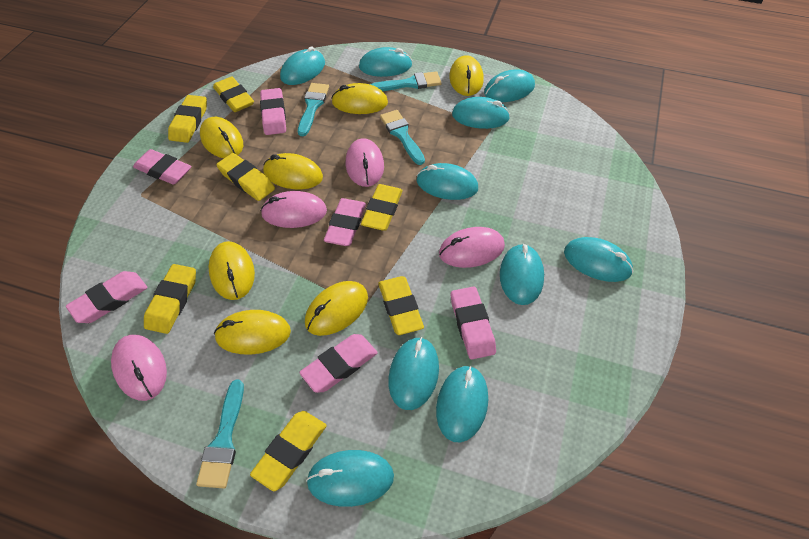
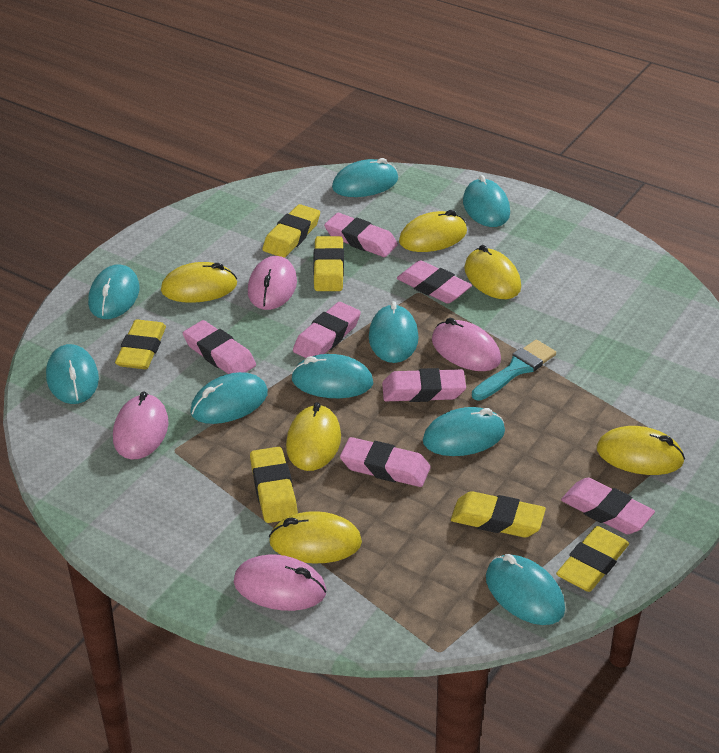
pink eraser: [66,271,148,323] [133,149,191,185] [260,88,286,135] [299,334,378,393] [324,198,366,246] [451,286,496,359] = 6 -> [183,320,256,374] [293,302,361,358] [324,213,398,257] [340,437,430,487] [382,368,466,402] [397,260,472,304] [561,478,655,534] = 7
turquoise brush: [196,379,244,488] [298,83,329,136] [370,71,441,91] [380,110,425,165] = 4 -> [472,340,556,401] = 1
turquoise mouse: [280,46,325,85] [306,450,394,507] [359,47,412,77] [388,337,439,410] [417,163,478,200] [436,366,488,442] [452,97,510,129] [484,69,535,102] [500,244,544,305] [564,237,633,282] = 10 -> [46,344,99,404] [88,264,140,319] [190,372,268,424] [291,354,373,398] [332,158,398,197] [369,301,419,363] [423,407,505,456] [463,175,510,227] [486,554,565,625] = 9
yellow eraser: [144,264,196,334] [168,95,207,143] [213,77,254,112] [216,153,275,201] [250,411,327,491] [361,184,403,231] [378,276,424,335] = 7 -> [115,319,166,369] [250,447,298,523] [263,204,320,258] [313,236,344,291] [451,491,546,537] [556,526,629,592] = 6
yellow mouse: [200,117,243,158] [208,241,255,300] [214,310,291,354] [263,153,323,189] [305,281,368,336] [331,83,388,114] [449,55,483,96] = 7 -> [161,262,237,303] [269,511,362,564] [286,402,341,471] [399,210,467,252] [464,245,521,299] [597,426,685,475] = 6

